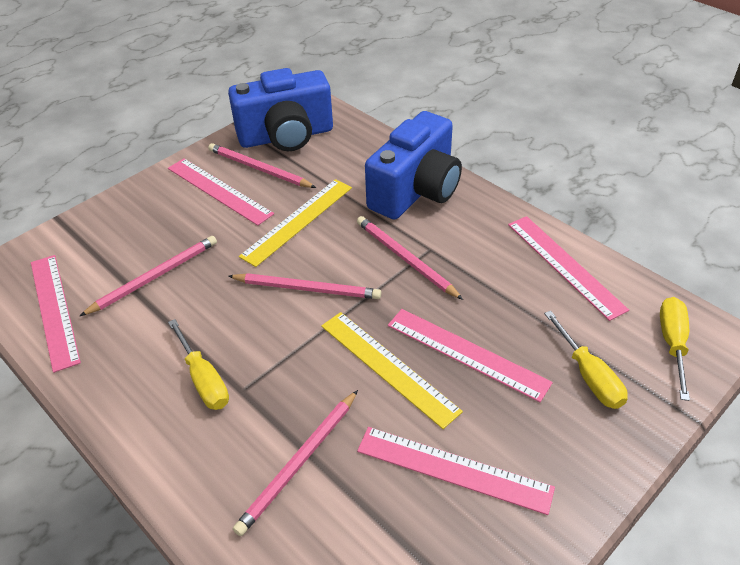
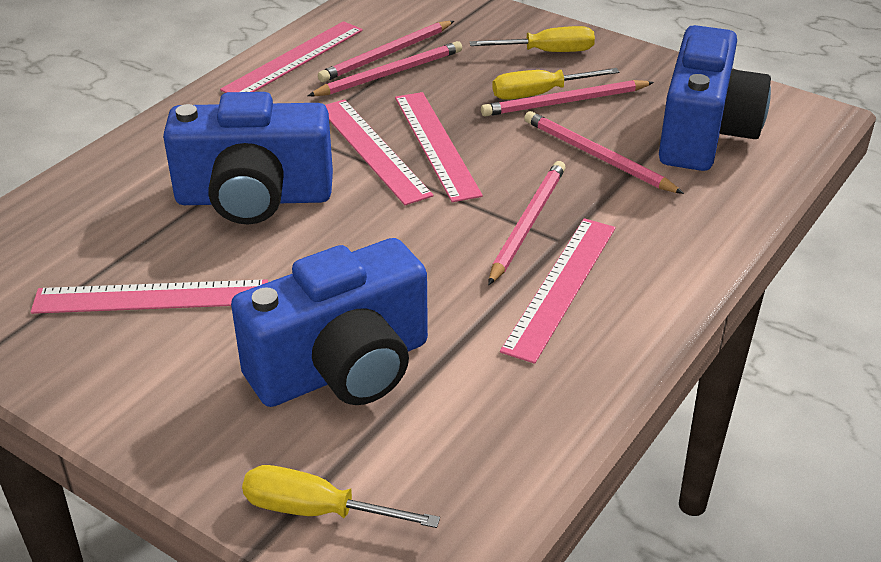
blue camera: [228,68,333,151] [365,111,462,219] = 2 -> [163,92,333,224] [231,238,428,407] [659,25,771,171] = 3
yellow ruler: [239,179,352,267] [321,312,463,429] = 2 -> none = 0

